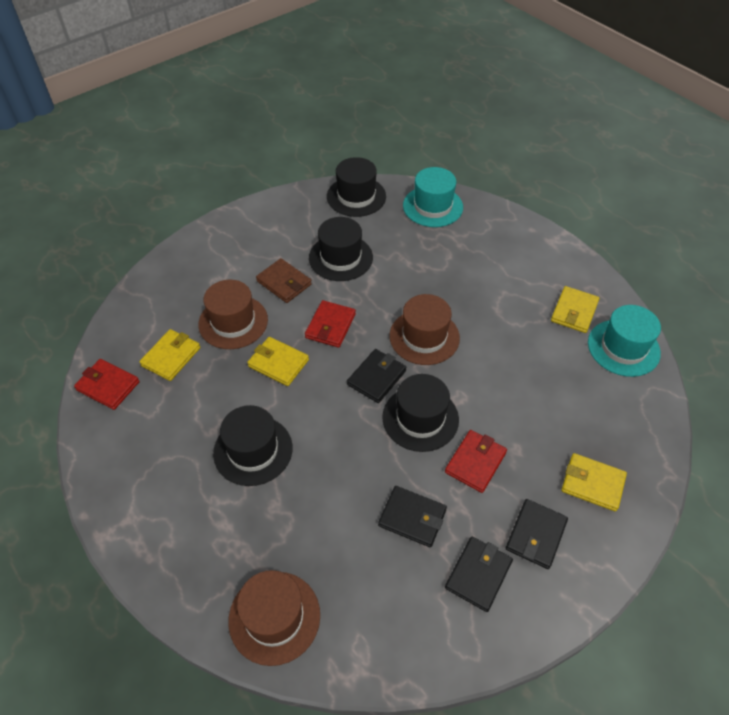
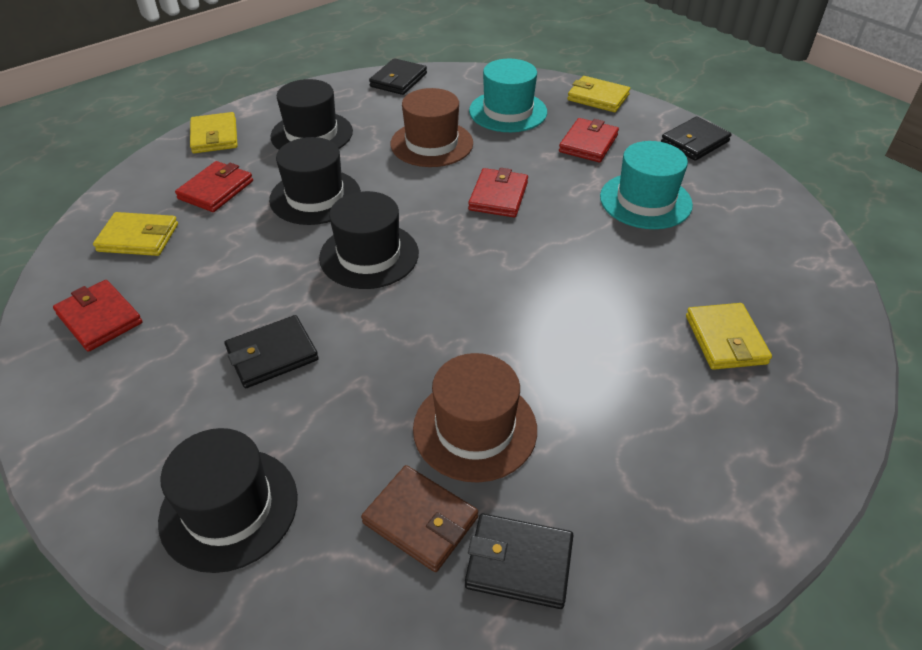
brown hat: [198,280,268,349] [228,570,320,666] [390,294,460,365] = 3 -> [390,88,473,167] [413,353,537,482] = 2
red wallet: [74,359,140,410] [305,300,356,348] [445,430,507,493] = 3 -> [53,280,142,352] [175,161,253,212] [468,168,528,217] [559,118,619,162] = 4

